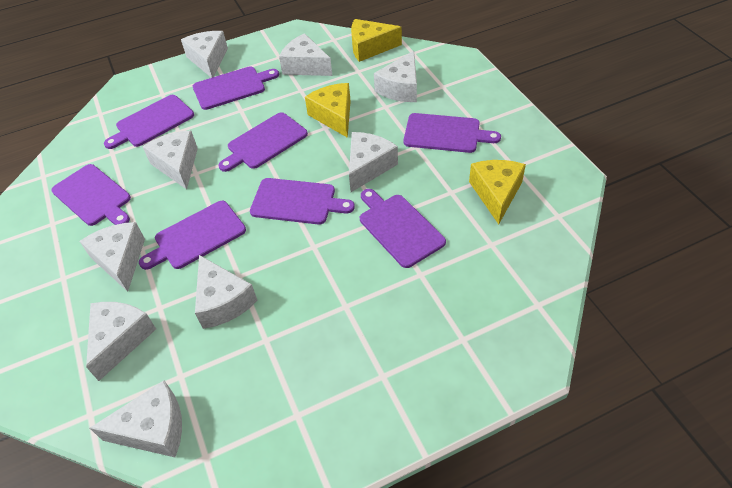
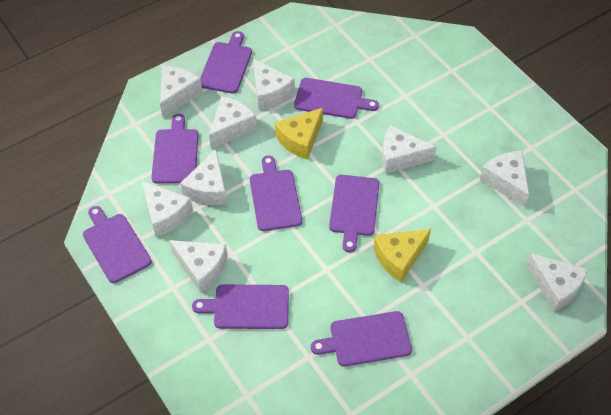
yellow cheese: [305,83,351,138] [351,19,402,62] [469,160,526,225] = 3 -> [275,108,323,160] [374,229,431,282] = 2

